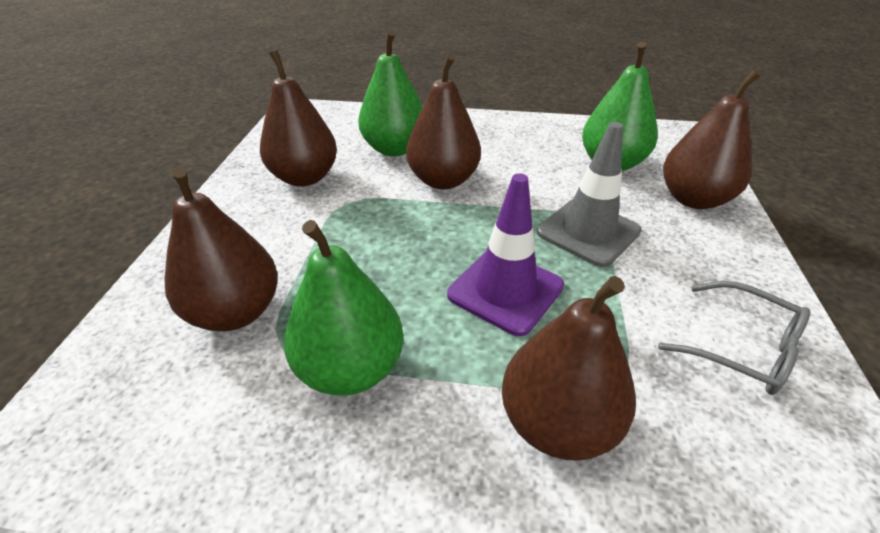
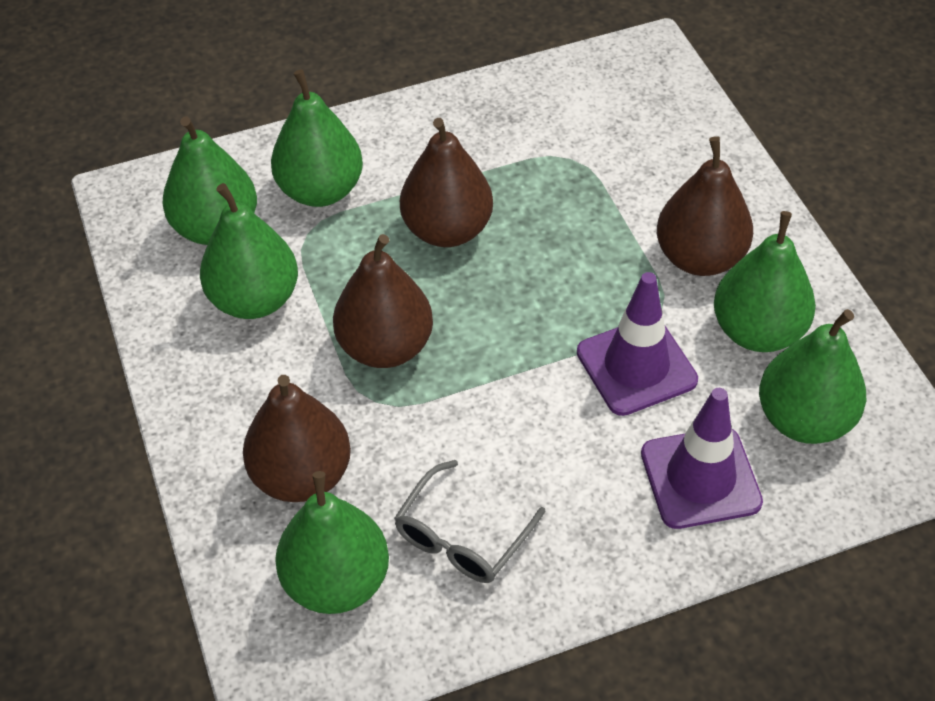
brown pear: [164,167,278,331] [260,50,337,187] [406,54,481,190] [502,276,636,461] [663,69,761,209] = 5 -> [243,375,351,502] [333,234,433,368] [400,118,493,247] [657,136,753,276] = 4
green pear: [284,220,403,396] [358,30,423,156] [582,42,658,171] = 3 -> [163,116,257,245] [200,183,298,319] [271,69,363,207] [275,471,389,614] [714,211,816,352] [759,309,866,444] = 6
grey traffic cone: [537,122,642,267] = 1 -> none = 0
purple traffic cone: [447,173,564,336] = 1 -> [577,272,698,416] [641,388,763,529] = 2

